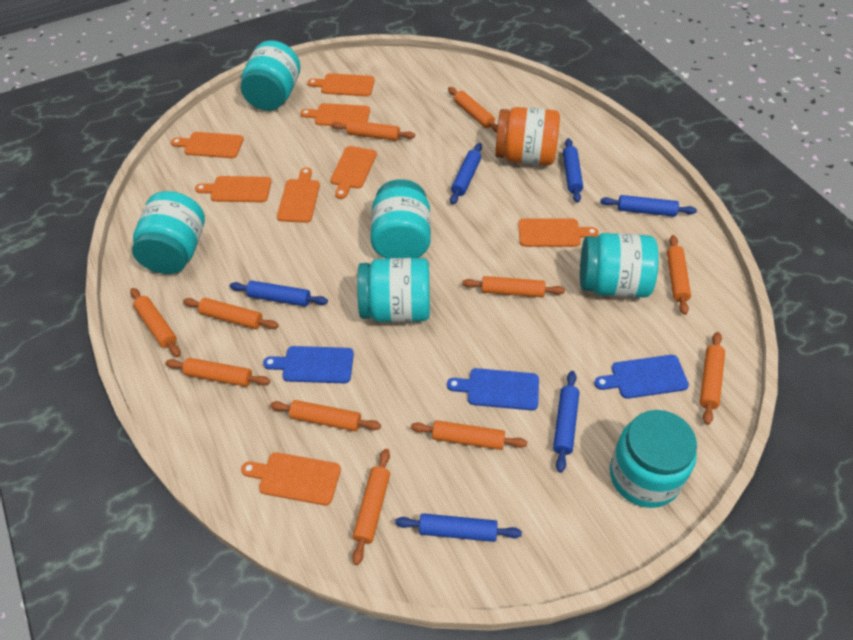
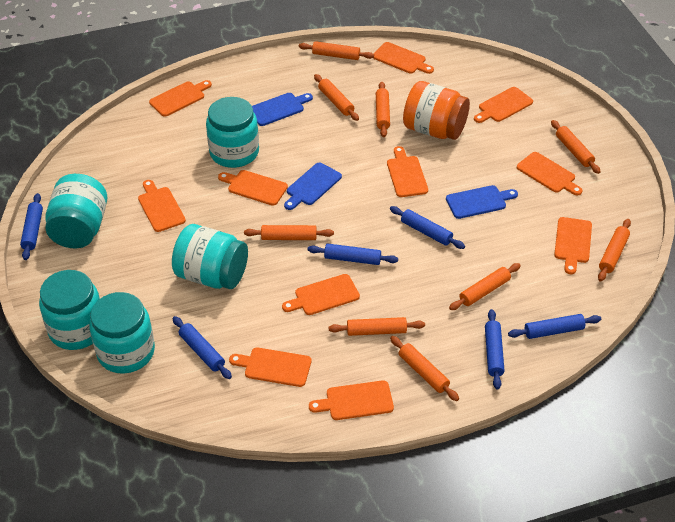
orange cutting board: [171,132,244,158] [195,176,271,202] [241,452,341,505] [277,167,320,223] [300,103,370,126] [307,73,375,96] [330,146,377,199] [518,219,599,247] = 8 -> [138,180,186,232] [149,80,212,117] [218,170,288,206] [229,347,311,387] [282,274,360,315] [309,380,394,420] [373,42,434,74] [387,146,428,197] [474,87,533,123] [517,152,582,196] [554,217,592,274] = 11
orange rolling pin: [130,288,180,357] [165,358,270,387] [183,298,279,329] [270,400,381,431] [331,120,415,141] [352,449,390,565] [411,420,527,450] [448,87,498,133] [462,276,565,297] [667,235,691,315] [700,332,725,425] = 11 -> [244,225,334,240] [299,41,374,60] [314,74,359,121] [329,317,425,336] [376,82,390,137] [390,336,459,401] [449,263,521,310] [551,120,601,174] [598,219,631,282] = 9
turquoise jar: [132,191,205,274] [241,40,300,111] [357,258,430,322] [370,179,431,259] [580,233,659,297] [610,410,697,508] = 6 -> [39,270,100,350] [45,174,107,248] [89,292,155,374] [172,224,248,289] [206,97,259,168] = 5

